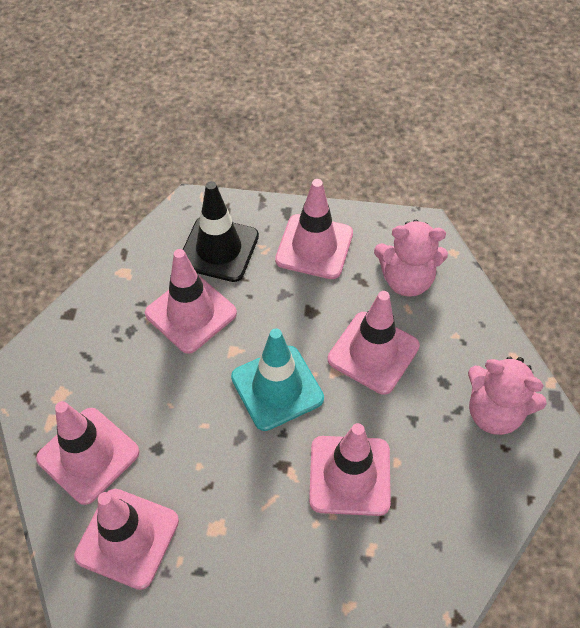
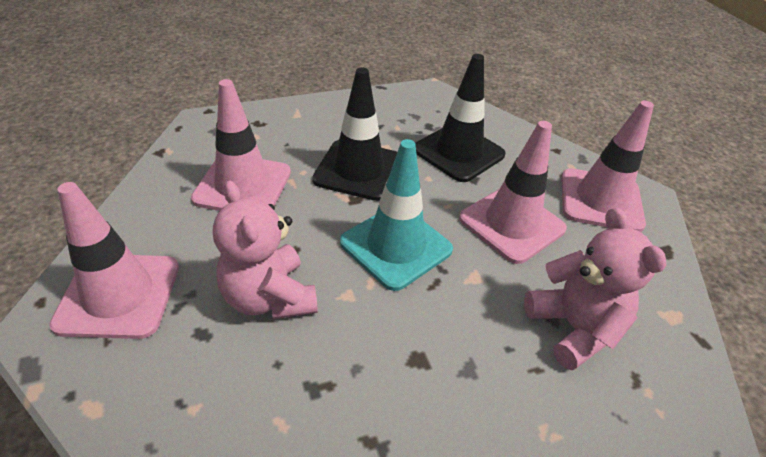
black traffic cone: [183,181,259,282] = 1 -> [312,68,397,201] [415,54,506,182] = 2
pink traffic cone: [36,401,139,505] [74,489,179,590] [145,249,237,354] [275,179,353,279] [309,423,391,516] [328,291,420,395] = 6 -> [49,182,179,339] [191,79,291,211] [459,121,567,264] [561,101,654,232] = 4

